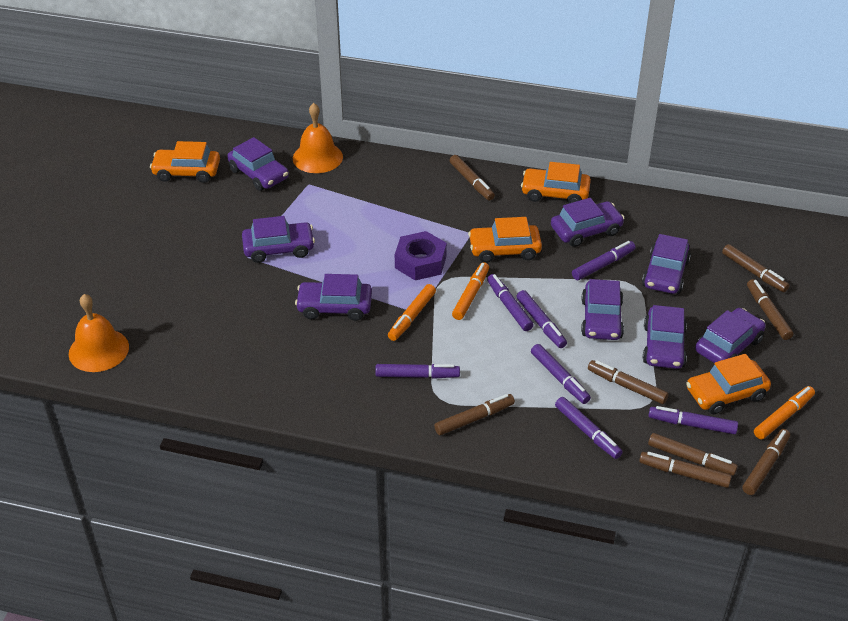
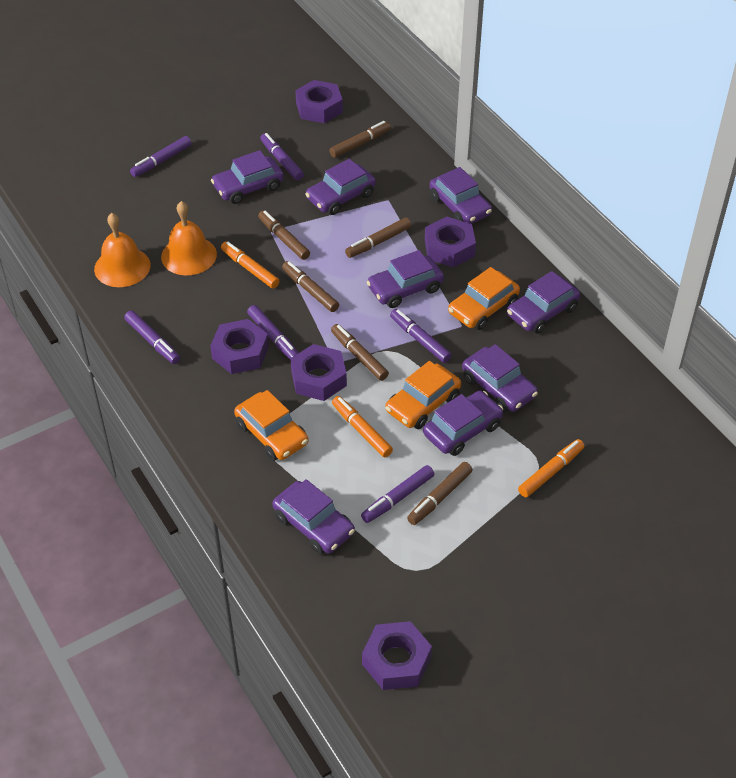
brown marker: [434,394,515,435] [450,155,495,201] [588,360,669,404] [639,452,732,488] [648,433,738,476] [722,244,789,292] [742,429,790,495] [747,279,794,340] = 8 -> [258,210,310,260] [282,261,339,312] [329,121,391,158] [331,324,389,381] [345,218,411,258] [407,462,473,525] = 6
orange car: [150,141,220,183] [468,217,542,263] [521,162,591,203] [686,354,771,414] = 4 -> [234,390,308,461] [386,361,461,429] [448,267,520,330] = 3
purple marker: [375,364,460,379] [487,274,534,331] [516,290,567,348] [531,344,591,404] [555,397,623,459] [572,241,635,280] [649,406,738,434] = 7 -> [124,311,180,364] [130,136,192,177] [247,305,299,360] [260,133,304,180] [361,465,434,523] [390,309,452,363] = 6
purple nut: [395,231,447,280] = 1 -> [210,319,269,374] [290,344,347,401] [295,80,343,123] [362,621,432,690] [425,217,476,267] = 5

